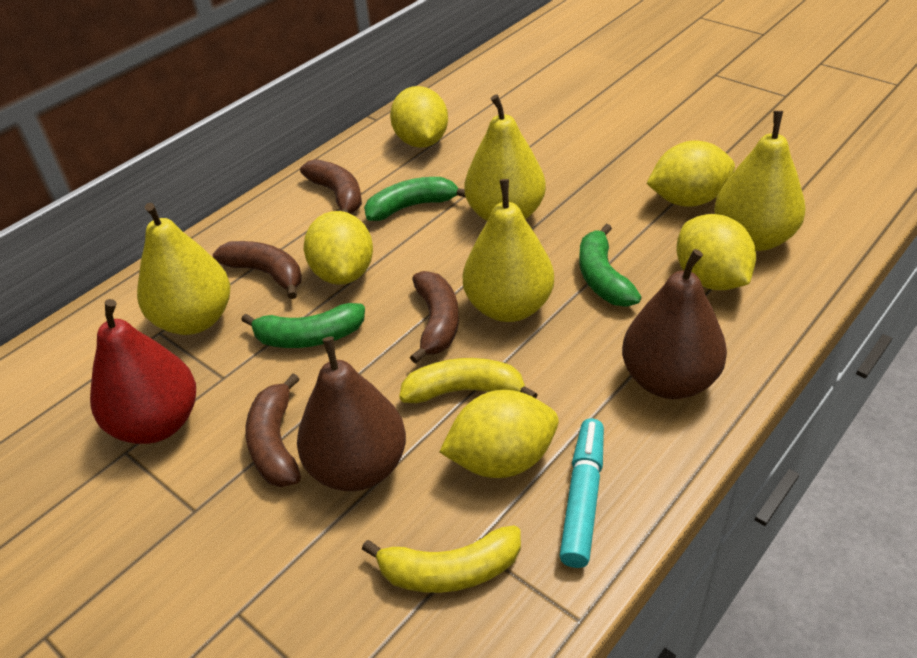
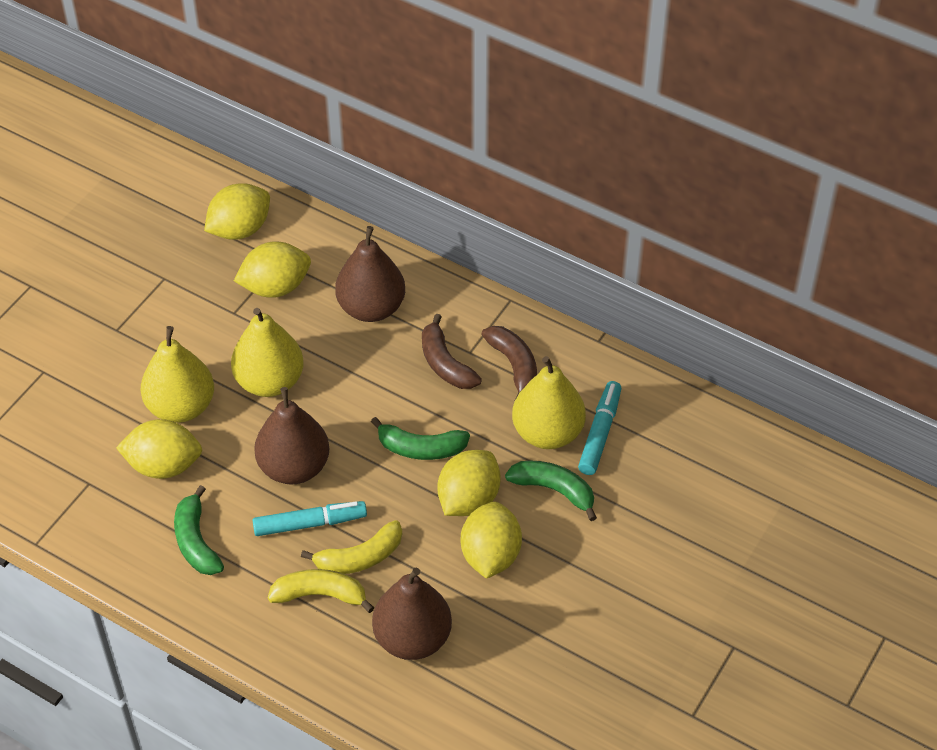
brown banana: [212,241,302,299] [245,373,301,487] [300,159,362,214] [410,271,459,364] = 4 -> [422,314,482,389] [481,326,537,401] = 2
brown pear: [297,337,406,491] [622,249,727,399] = 2 -> [254,387,329,484] [335,226,405,322] [372,568,452,660] = 3
red pear: [90,299,196,444] = 1 -> none = 0
turquoise marker: [559,419,604,568] = 1 -> [252,501,367,536] [578,381,621,475] = 2
yellow pear: [137,203,230,335] [463,179,554,322] [464,95,546,221] [714,111,806,251] = 4 -> [141,326,214,423] [231,308,304,397] [512,356,586,449] = 3

